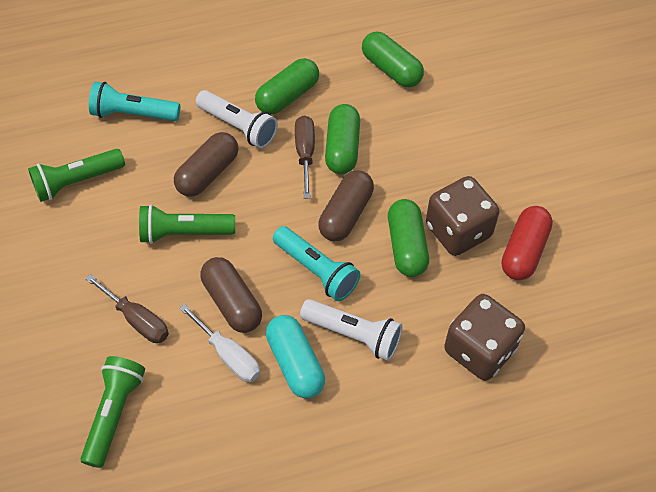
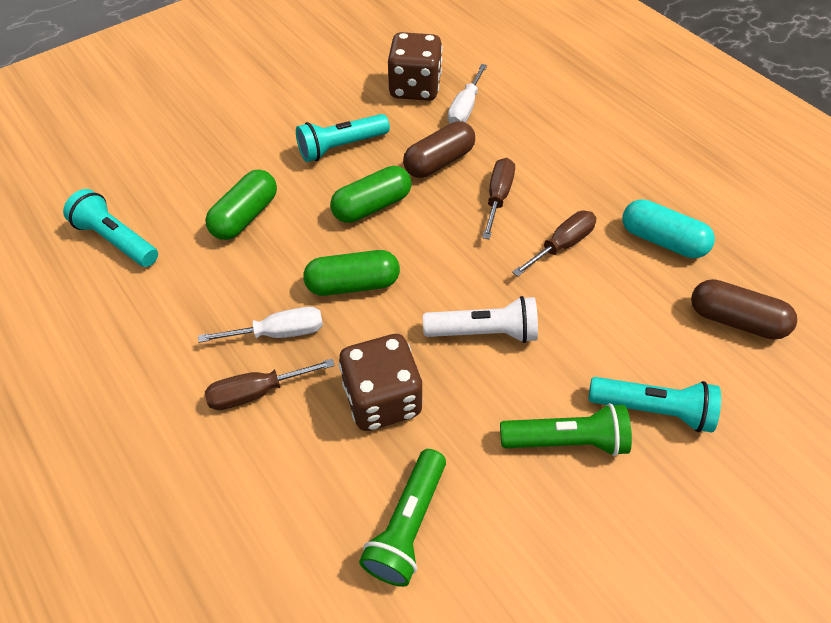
brown capsule: [174,132,238,197] [200,257,262,333] [318,170,374,241] = 3 -> [403,121,475,178] [691,279,797,340] = 2
brown screwdriver: [85,274,169,343] [295,116,315,199] = 2 -> [205,359,335,410] [482,158,515,239] [512,211,596,277] = 3
green capsule: [255,58,319,115] [325,104,360,174] [362,31,424,87] [388,199,429,277] = 4 -> [205,170,277,240] [303,250,400,296] [330,166,411,223] = 3
green flashlight: [28,149,125,202] [80,356,145,468] [139,205,235,244] = 3 -> [359,449,446,587] [500,403,632,456] = 2
red capsule: [502,206,553,280] = 1 -> none = 0
turquoise flashlight: [89,82,180,121] [273,226,360,301] = 2 -> [63,189,158,267] [296,114,390,162] [588,377,721,433] = 3
white flashlight: [196,90,278,148] [300,299,403,361] = 2 -> [423,296,538,343] = 1
white screwdriver: [179,304,260,382] = 1 -> [198,307,323,343] [448,64,487,124] = 2

